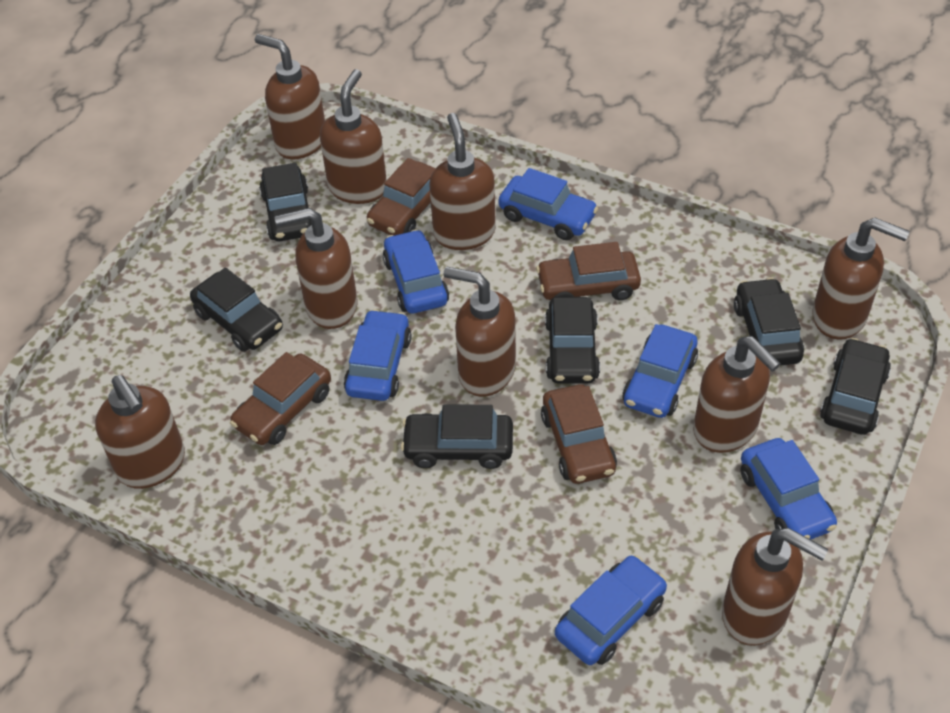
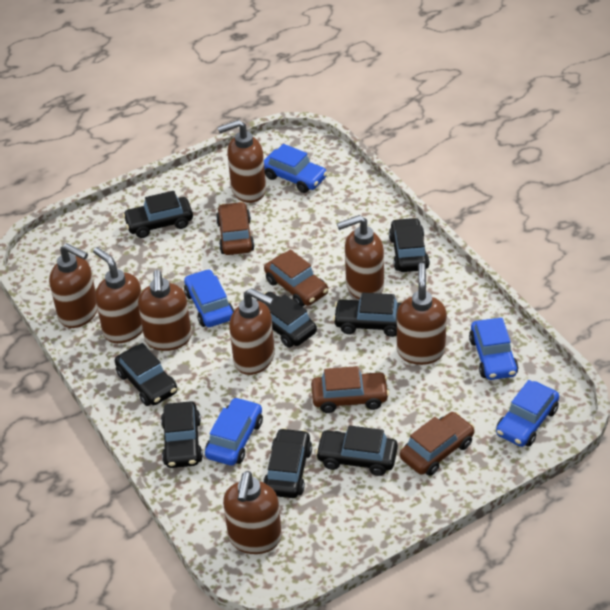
black car: [190,268,283,352] [259,163,312,241] [401,404,513,469] [545,297,600,383] [734,278,804,365] [820,338,891,435] = 6 -> [115,343,177,406] [123,191,193,238] [161,401,203,468] [257,292,317,348] [263,428,312,498] [315,425,398,476] [333,293,401,337] [389,217,430,272] = 8
blue car: [344,309,412,401] [383,229,449,314] [498,168,598,240] [555,555,667,665] [622,324,698,418] [741,438,837,540] = 6 -> [184,269,234,327] [205,397,263,466] [264,144,328,193] [469,318,518,380] [496,380,559,447] = 5
brown soap dispenser: [95,375,185,489] [255,34,325,159] [275,208,357,329] [320,69,387,204] [429,113,496,250] [443,267,516,397] [693,336,781,453] [722,528,828,646] [812,218,910,339] = 9 -> [49,243,98,328] [93,247,143,343] [138,270,192,351] [217,120,266,203] [223,471,282,554] [229,288,275,375] [337,215,384,300] [397,263,447,365] = 8

